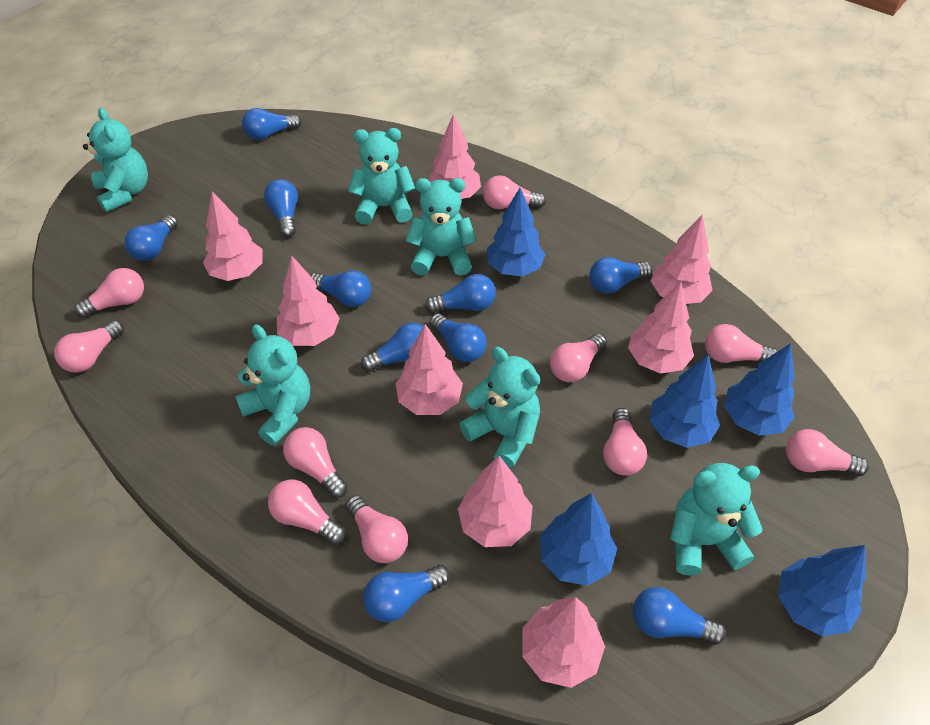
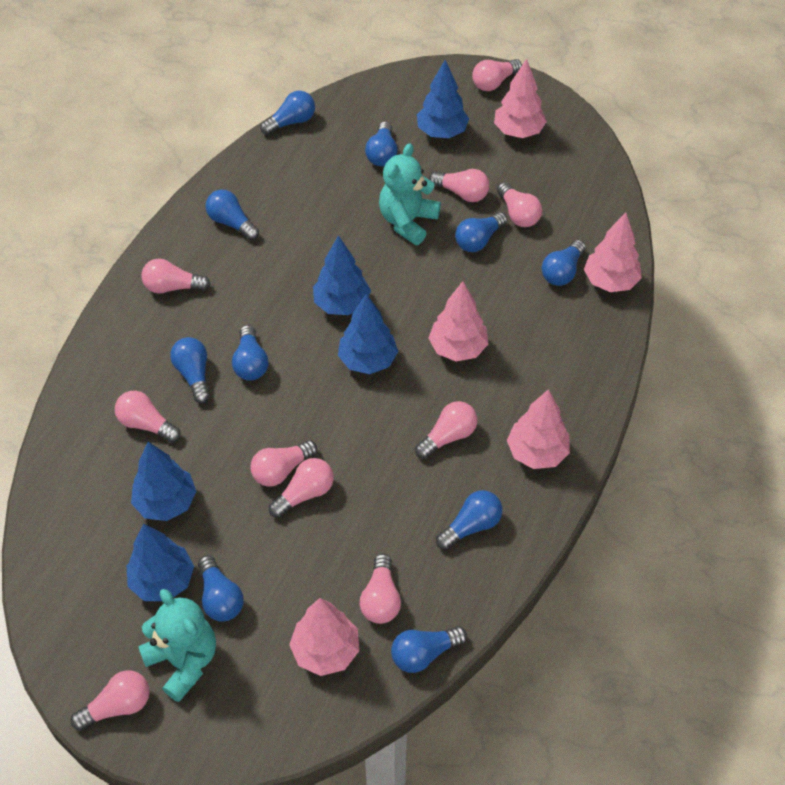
pink tree: [203,191,262,281] [277,256,340,346] [396,324,463,415] [428,114,481,199] [458,456,533,547] [522,597,605,688] [628,282,694,374] [651,215,712,304] = 8 -> [289,598,359,676] [429,281,488,361] [494,59,547,138] [507,389,570,469] [584,212,642,292] = 5
turquoise teddy bear: [83,108,148,212] [235,324,310,446] [348,128,415,225] [406,178,476,276] [459,347,540,468] [670,463,763,576] = 6 -> [138,589,216,702] [379,143,441,245] = 2

